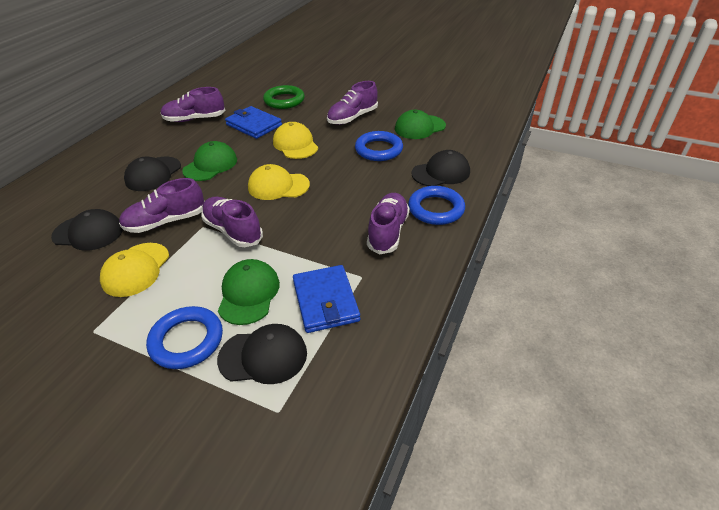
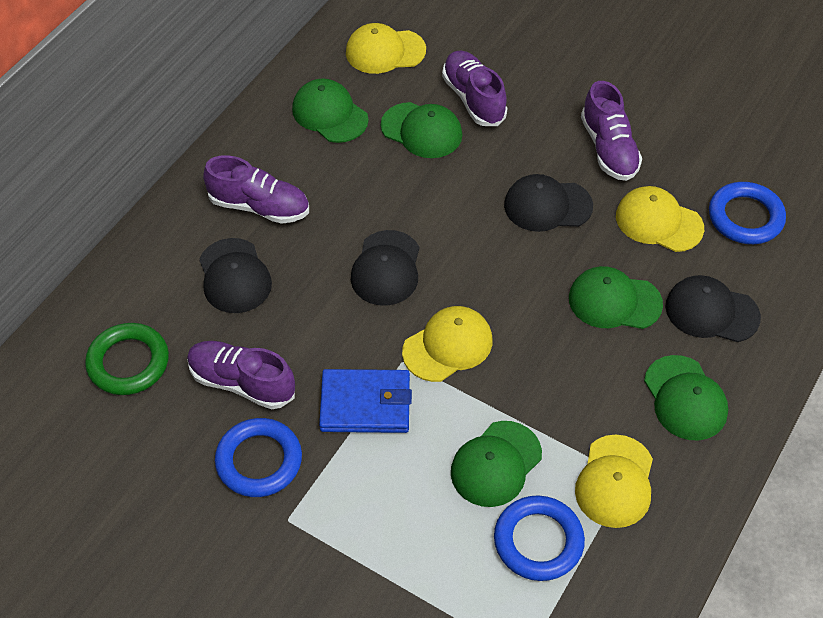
blue wallet: [225,106,282,139] [293,265,360,333] = 2 -> [319,369,412,433] = 1
green cap: [182,141,237,181] [218,259,280,325] [395,110,446,139] = 3 -> [292,78,369,143] [381,102,463,158] [451,421,542,507] [569,266,663,329] [644,355,728,441] = 5
purple shoe: [119,178,205,233] [161,87,226,122] [201,197,263,247] [327,81,378,125] [367,193,410,255] = 5 -> [187,341,295,409] [203,155,309,224] [442,50,507,126] [581,81,642,181] = 4
yellow cap: [100,243,169,297] [248,164,310,200] [273,122,318,159] = 3 -> [346,23,426,74] [402,306,492,382] [575,434,653,528] [616,186,704,252] = 4

